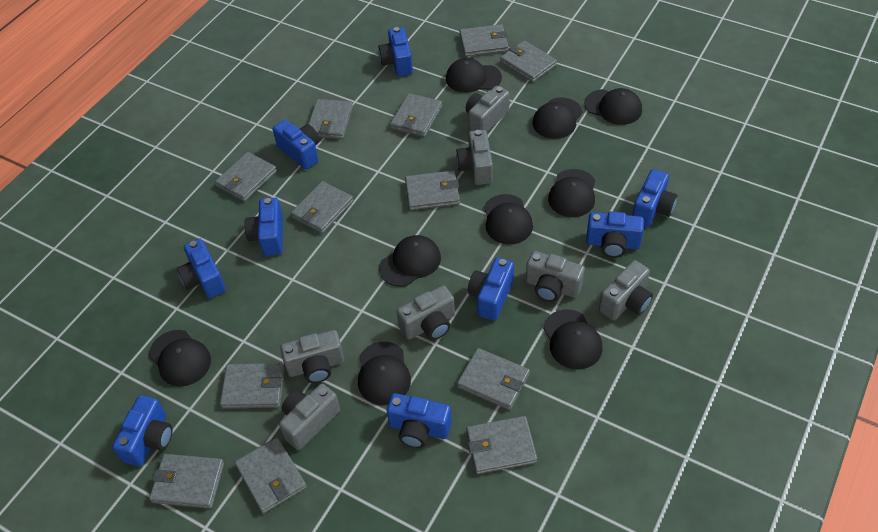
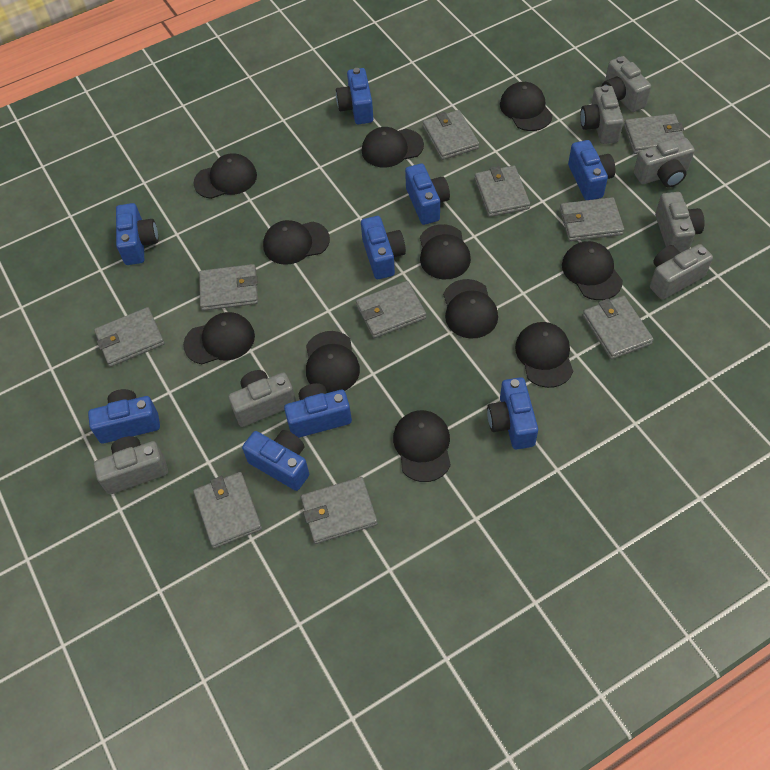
black cap: [149,330,211,387] [358,342,411,405] [379,235,441,287] [446,58,502,93] [484,194,533,244] [532,97,583,139] [543,309,603,369] [548,169,595,217] [585,88,642,125] = 9 -> [183,312,255,364] [194,153,257,199] [263,220,330,265] [306,331,360,393] [362,127,424,168] [393,410,451,482] [420,224,471,279] [443,279,498,339] [500,82,553,131] [515,322,573,388] [562,241,623,300] = 11
grey wallet: [149,454,224,509] [215,152,277,202] [220,363,285,409] [234,437,307,514] [291,181,354,234] [308,99,353,139] [390,93,442,137] [405,170,460,210] [457,348,530,410] [459,24,509,57] [466,416,537,474] [500,40,557,82] = 12 -> [94,307,165,367] [193,472,262,548] [199,264,258,311] [301,477,378,544] [356,281,426,338] [423,110,479,160] [475,165,530,217] [560,197,624,241] [583,295,654,359] [624,114,685,154] = 10

